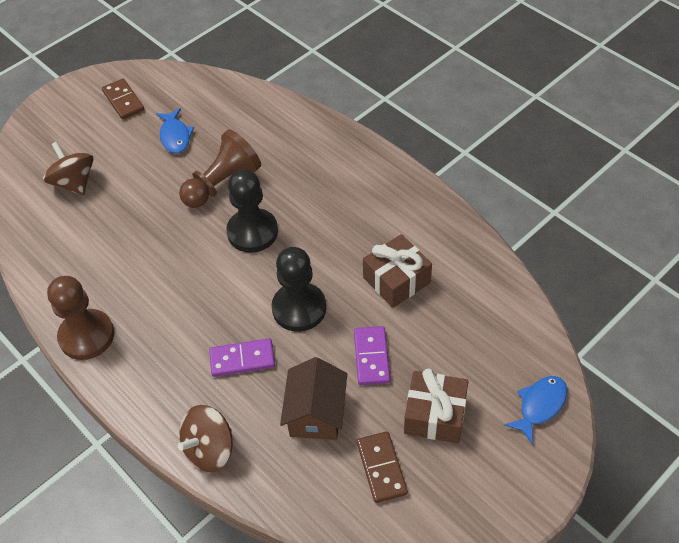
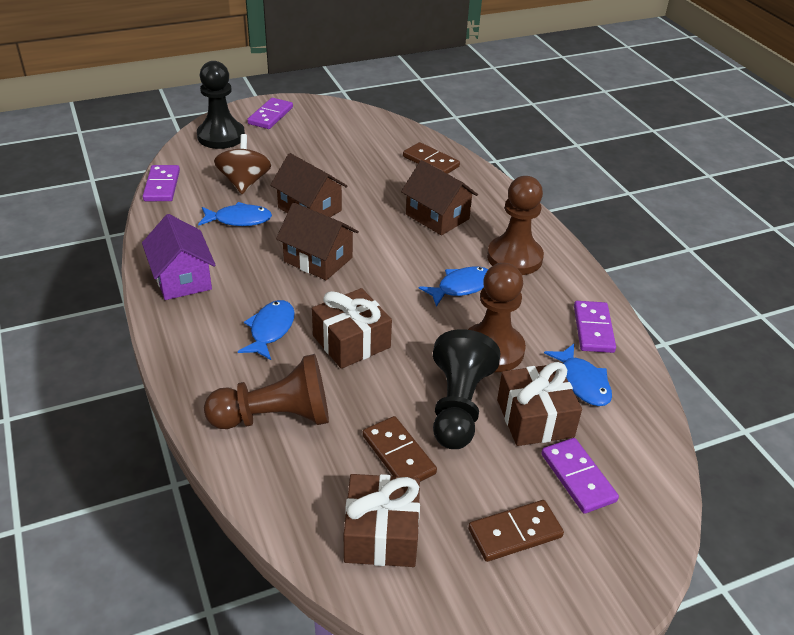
blue fish: [156,108,194,153] [504,376,567,444] = 2 -> [198,202,272,226] [238,300,295,360] [419,267,488,307] [544,344,612,406] = 4
brown domino: [102,78,144,120] [357,431,408,503] = 2 -> [363,416,437,482] [403,142,460,174] [468,500,564,562] = 3
brown gift: [363,234,432,308] [404,369,468,443] = 2 -> [312,288,392,369] [344,474,420,567] [497,362,582,446] = 3
brown house: [280,357,347,440] = 1 -> [270,153,348,217] [276,202,359,280] [401,160,478,235] = 3
brown pawn: [47,276,114,360] [179,129,261,208] = 2 -> [204,354,329,429] [468,263,526,372] [487,176,544,275] = 3
brown spinning top: [43,142,94,196] [178,405,233,472] = 2 -> [214,134,272,194] = 1
purple domino: [209,339,275,377] [354,326,390,385] = 2 -> [143,165,180,201] [247,98,293,129] [541,438,619,514] [574,301,616,353] = 4
purple house: none = 0 -> [142,214,216,300] = 1

